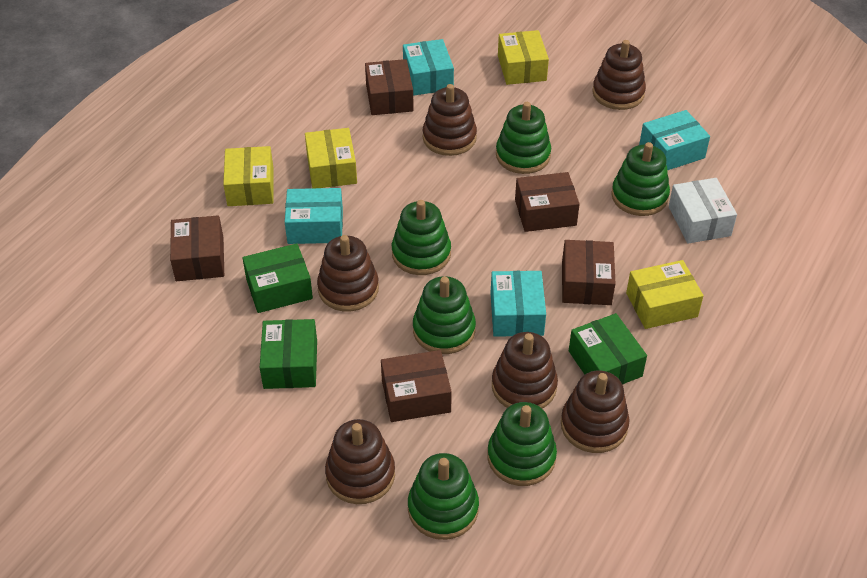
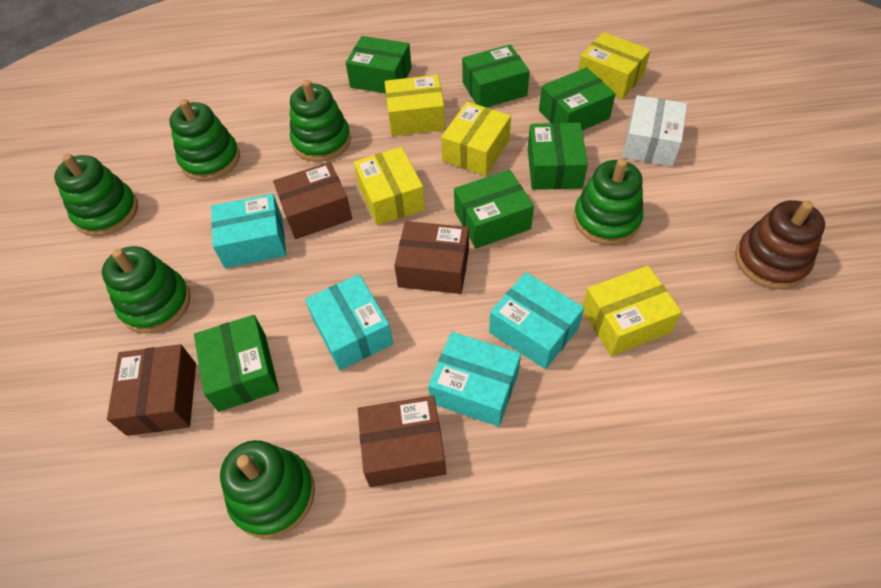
brown box: [170,215,224,281] [365,59,414,115] [381,350,452,422] [515,172,580,232] [562,240,616,305] = 5 -> [107,344,196,436] [273,162,352,239] [358,396,446,487] [394,221,469,294] = 4
brown stacking toy: [317,235,379,311] [325,419,395,504] [423,84,477,156] [492,332,558,409] [561,370,630,453] [592,40,646,110] = 6 -> [735,200,825,289] = 1
green box: [243,243,313,313] [260,319,317,389] [569,313,647,385] = 3 -> [194,315,279,412] [346,36,412,93] [454,170,534,249] [462,45,530,107] [528,123,588,190] [539,67,615,130] = 6
yellow box: [223,146,274,206] [305,128,357,188] [498,30,549,85] [626,260,704,329] = 4 -> [354,147,425,225] [385,75,445,136] [441,102,511,176] [578,32,651,99] [583,266,682,356] = 5

